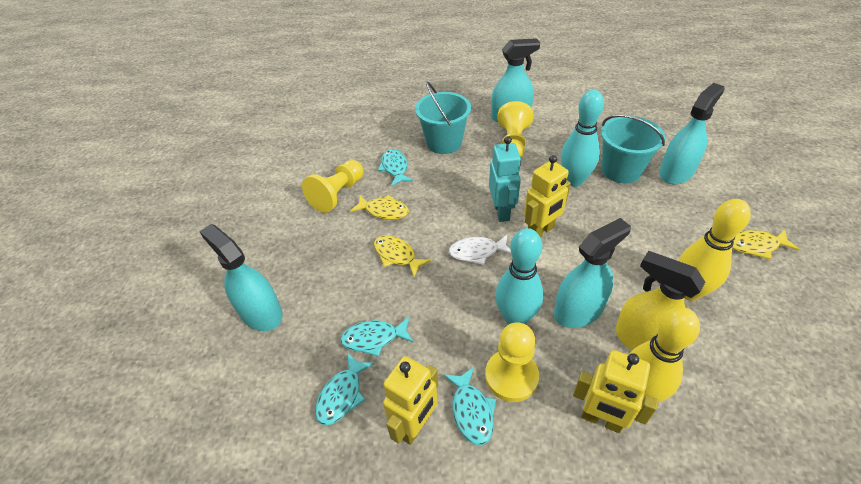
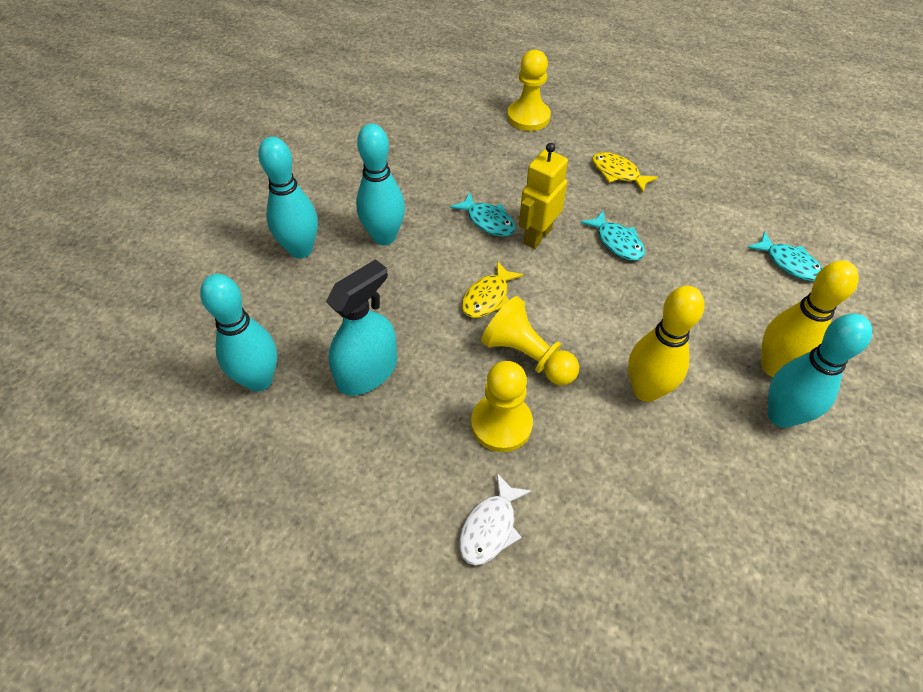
turquoise bowling pin: [495,228,543,325] [561,90,604,187] = 2 -> [200,274,277,392] [258,137,318,259] [356,123,405,245] [768,313,872,428] = 4
turquoise bucket: [415,82,471,154] [601,114,665,183] = 2 -> none = 0
turquoise fish: [315,352,375,425] [340,317,414,357] [378,149,413,186] [444,367,496,445] = 4 -> [450,193,515,237] [581,211,645,261] [748,231,823,281] = 3
turquoise robot: [489,136,521,222] = 1 -> none = 0
turquoise spray bottle: [199,224,283,331] [491,38,540,123] [554,218,631,328] [659,83,725,185] = 4 -> [326,259,397,395] = 1
yellow fish: [350,195,409,220] [374,235,431,277] [732,230,799,259] = 3 -> [462,261,524,318] [592,152,658,192] = 2
yellow robot: [383,356,438,445] [524,155,571,237] [573,350,658,433] = 3 -> [519,143,568,249] = 1
yellow spray bottle: [616,251,705,351] = 1 -> none = 0

